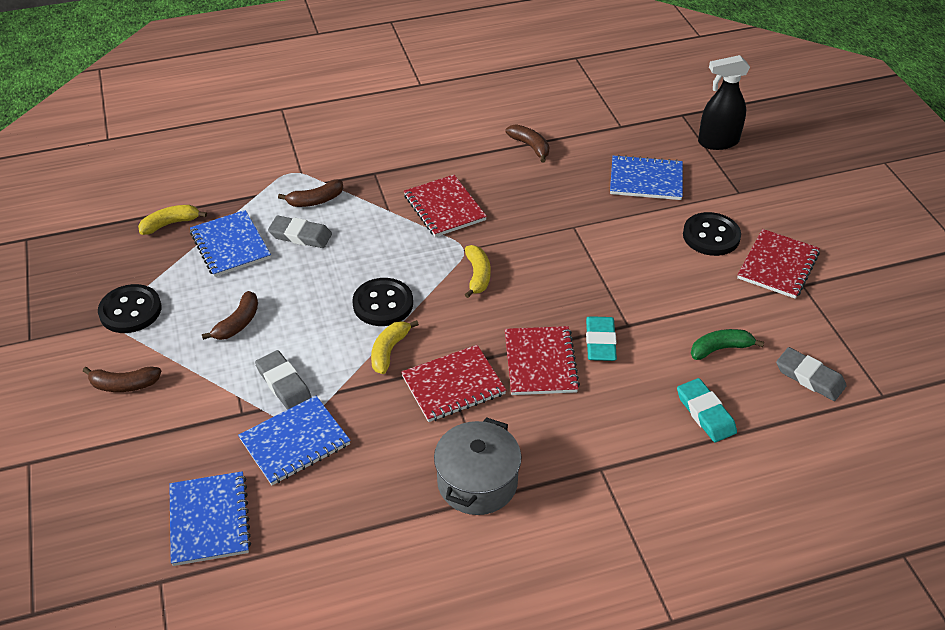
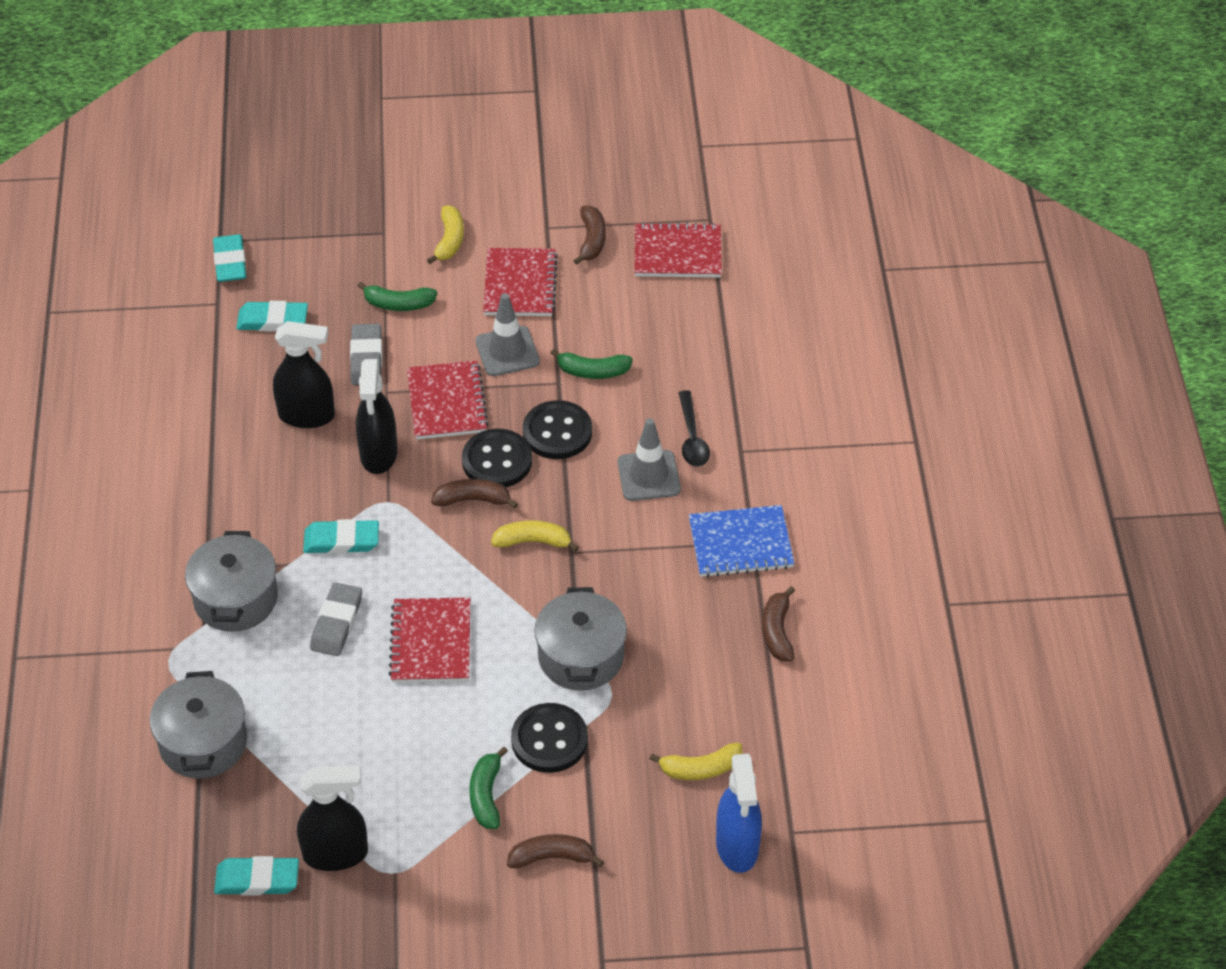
black spoon: none = 0 -> [679,390,710,467] = 1
black spray bottle: [698,55,750,150] = 1 -> [273,321,335,428] [297,766,368,871] [356,359,398,474] = 3
blue notebook: [169,471,251,566] [190,210,271,277] [238,396,351,485] [610,155,683,200] = 4 -> [689,505,794,577] = 1
blue spray bottle: none = 0 -> [716,753,762,873] = 1
green banana: [691,329,764,360] = 1 -> [357,282,437,311] [469,747,508,829] [550,349,633,379] = 3
grey eraser: [255,350,312,410] [268,216,332,248] [776,347,847,401] = 3 -> [310,582,362,656] [350,324,382,385] = 2
grey pot: [434,417,522,515] = 1 -> [150,671,247,778] [185,531,278,632] [534,587,627,691] = 3
grey traffic cone: none = 0 -> [475,293,540,376] [617,418,681,501] = 2
turquoise eraser: [586,316,617,361] [677,378,737,442] = 2 -> [213,234,246,282] [214,856,299,896] [236,301,308,332] [303,519,379,554] = 4

